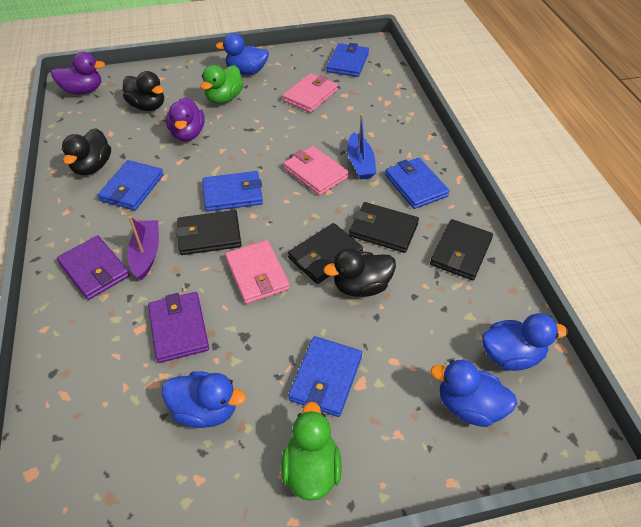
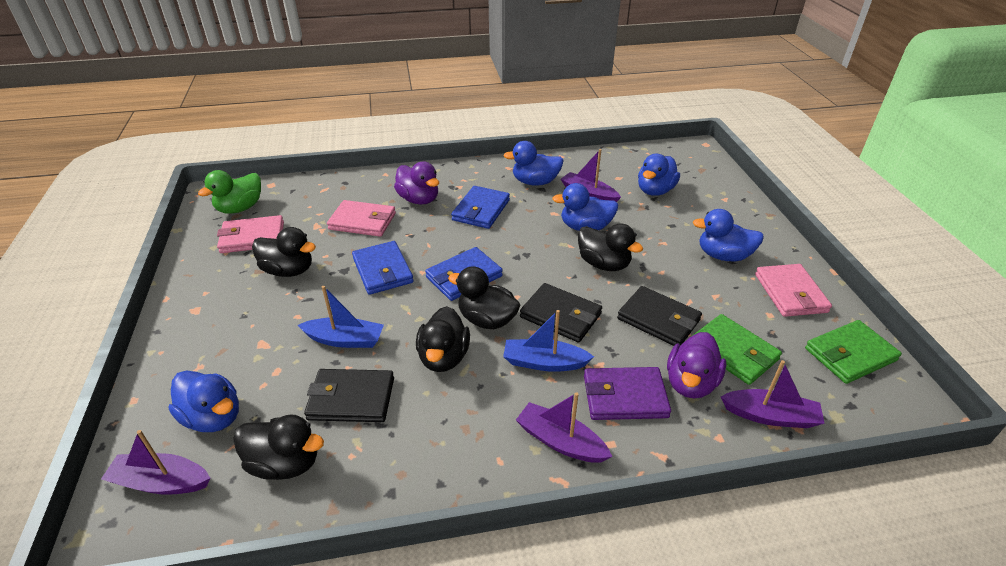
black duck: [62,128,111,175] [123,71,164,111] [324,248,396,297] = 3 -> [233,414,324,480] [252,227,316,277] [416,306,470,372] [448,266,520,329] [578,223,643,271] = 5
black wallet: [176,210,241,255] [288,223,363,284] [349,202,419,253] [430,219,493,280] = 4 -> [304,369,394,422] [520,283,602,343] [617,286,702,346] = 3
blue boat: [347,114,376,179] = 1 -> [298,286,384,348] [503,310,594,372] = 2
blue duck: [162,371,246,428] [215,33,269,75] [430,360,517,427] [482,313,568,371] = 4 -> [169,370,239,432] [503,141,564,186] [552,183,618,231] [638,154,680,196] [692,209,764,261] = 5
blue wallet: [98,160,164,210] [202,171,263,212] [288,336,362,417] [327,43,369,77] [385,158,449,209] = 5 -> [352,241,414,295] [425,247,503,301] [451,186,510,229] = 3
green duck: [201,65,243,104] [281,402,342,501] = 2 -> [198,170,261,214] = 1
green wallet: none = 0 -> [692,314,782,385] [805,320,902,384] = 2
purple boat: [127,216,159,280] = 1 -> [101,430,210,495] [516,392,612,463] [561,149,621,202] [721,360,825,428] = 4
purple wallet: [57,236,130,300] [148,292,209,363] = 2 -> [584,367,671,420] = 1

